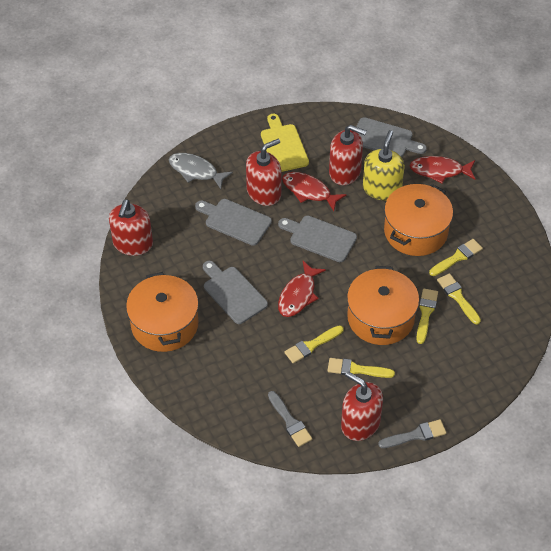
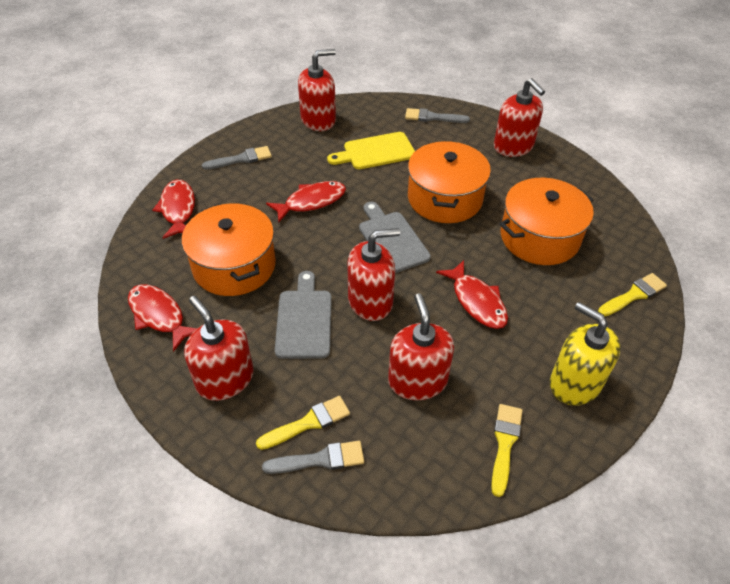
grey brush: [268,391,312,447] [378,419,446,448] = 2 -> [202,146,272,170] [262,441,364,474] [405,108,470,123] = 3
grey cutting board: [195,199,272,246] [203,261,268,324] [278,216,357,262] [356,117,427,157] = 4 -> [275,271,332,359] [359,202,431,273] = 2
grey fish: [169,153,233,189] = 1 -> none = 0
red fish: [278,261,326,317] [282,172,347,211] [409,156,475,183] = 3 -> [128,284,197,352] [152,179,195,239] [266,181,346,222] [436,260,508,329] = 4
red soap dispenser: [109,199,153,256] [246,139,281,206] [329,125,366,185] [341,372,383,441] = 4 -> [184,296,254,401] [298,49,336,131] [348,228,400,321] [388,293,454,400] [494,78,545,157] = 5
yellow brush: [284,325,344,363] [327,358,395,378] [416,289,438,344] [429,239,483,276] [437,273,481,325] = 5 -> [256,396,350,450] [491,404,522,497] [598,273,667,317] = 3

